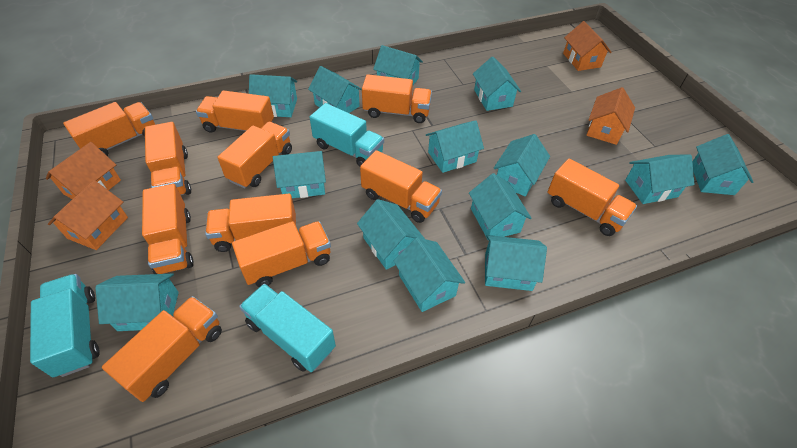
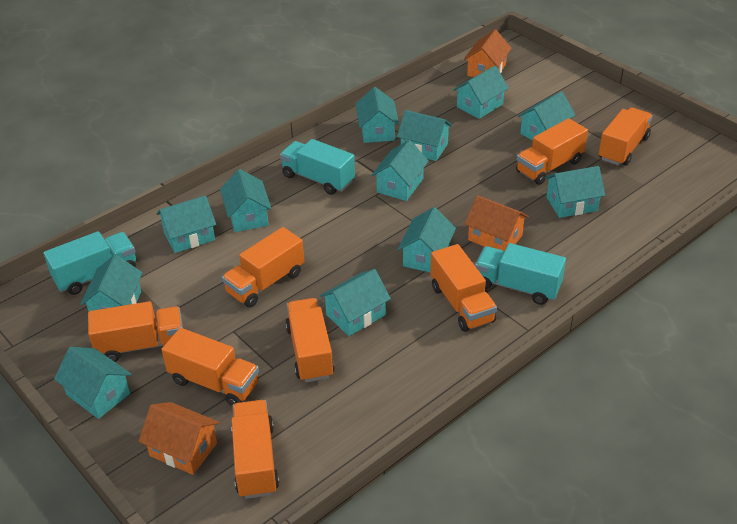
orange house: [46,142,121,199] [48,180,128,250] [563,21,612,71] [586,87,635,145] = 4 -> [139,402,220,475] [464,30,512,77] [465,195,529,251] = 3
orange truck: [63,102,155,156] [102,296,222,402] [142,184,193,274] [145,122,191,195] [196,90,274,133] [205,194,296,252] [217,122,292,188] [232,221,331,287] [360,150,442,223] [362,74,432,123] [547,158,637,236] = 11 -> [88,301,183,362] [161,328,259,406] [222,227,304,308] [231,400,279,499] [285,298,335,382] [430,244,497,332] [516,118,588,185] [599,107,653,166] = 8
turquoise house: [95,274,179,331] [249,74,297,117] [273,151,326,198] [308,66,362,113] [357,199,425,270] [373,45,423,85] [394,237,465,312] [426,120,484,173] [469,173,532,241] [473,57,521,111] [485,235,547,291] [494,134,550,196] [625,154,695,204] [692,134,753,195] = 14 -> [54,347,131,419] [80,254,143,311] [156,195,216,253] [220,169,272,232] [320,269,391,336] [356,87,399,143] [371,140,429,201] [397,110,452,161] [398,207,456,273] [453,66,509,119] [518,91,575,141] [545,166,605,218] = 12

